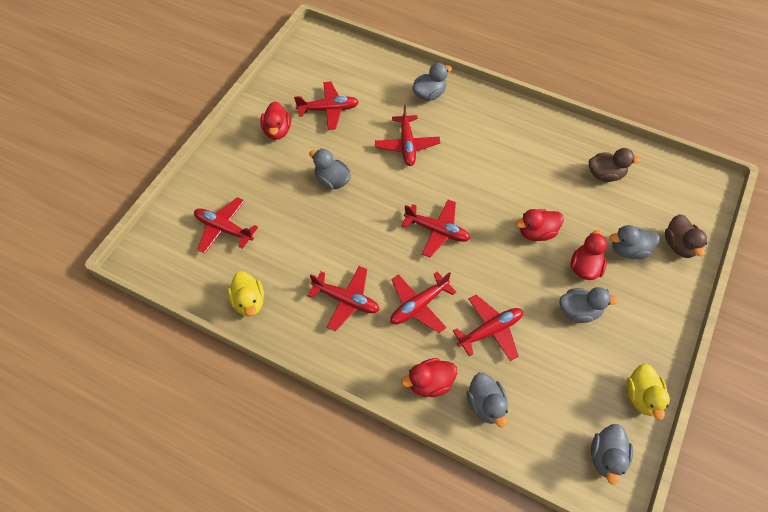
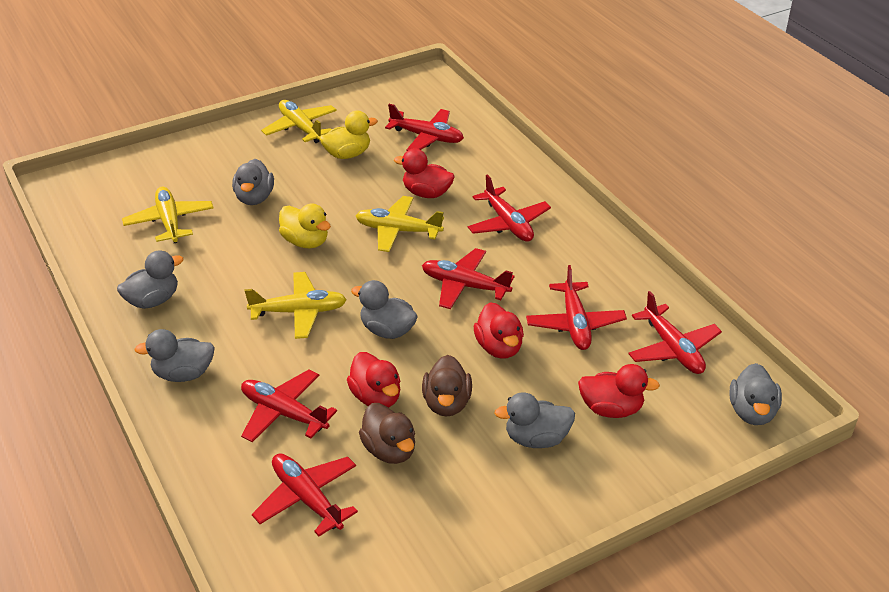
yellow plane: none = 0 -> [122,187,213,243] [244,272,347,339] [261,100,337,143] [355,196,444,252] = 4

